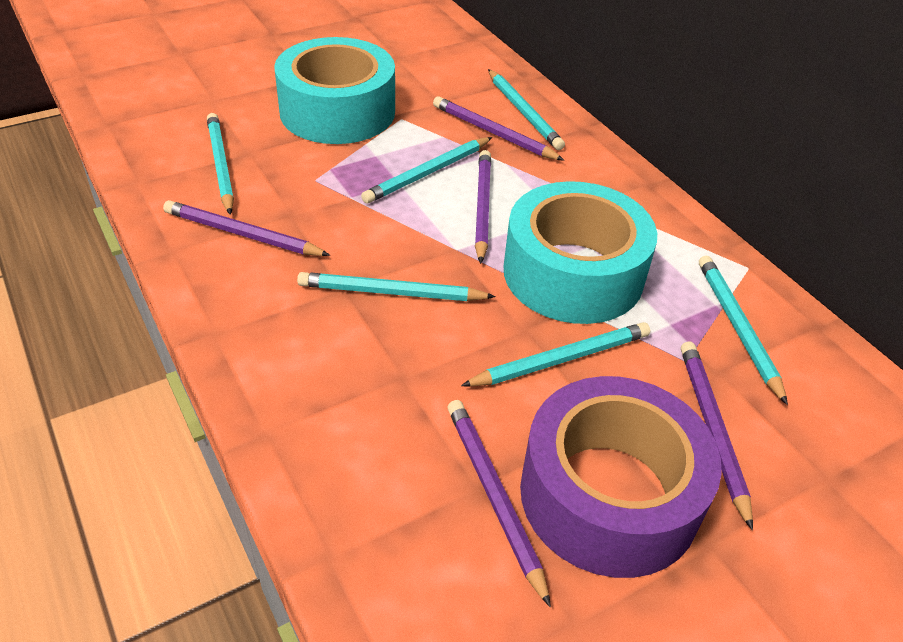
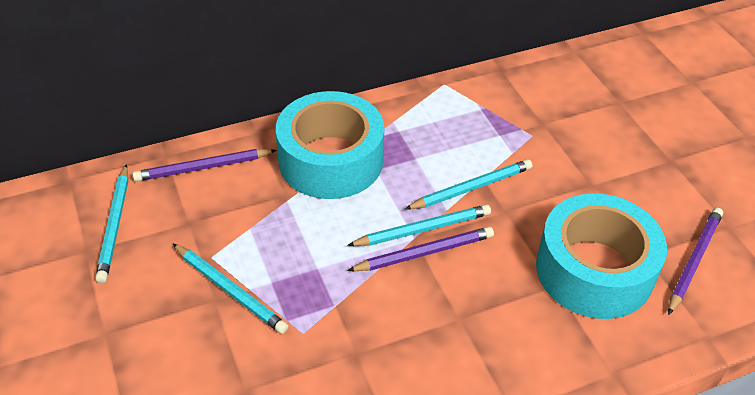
purple pencil: [163,200,330,256] [433,96,564,161] [448,400,551,607] [475,150,491,264] [681,341,753,530] = 5 -> [132,149,277,181] [347,227,494,271] [668,208,723,315] = 3
purple tape: [520,376,722,578] = 1 -> none = 0
turquoise pencil: [207,113,234,215] [297,272,496,301] [361,137,492,204] [461,322,650,387] [488,69,565,150] [699,256,788,405] = 6 -> [95,164,128,283] [172,243,288,334] [347,205,491,246] [404,159,532,210] = 4

